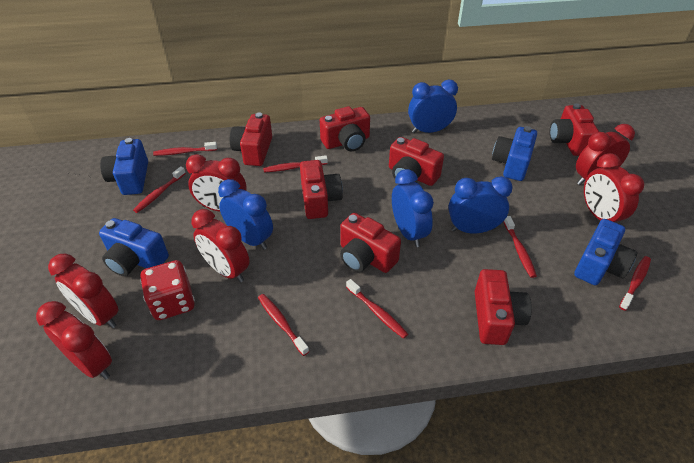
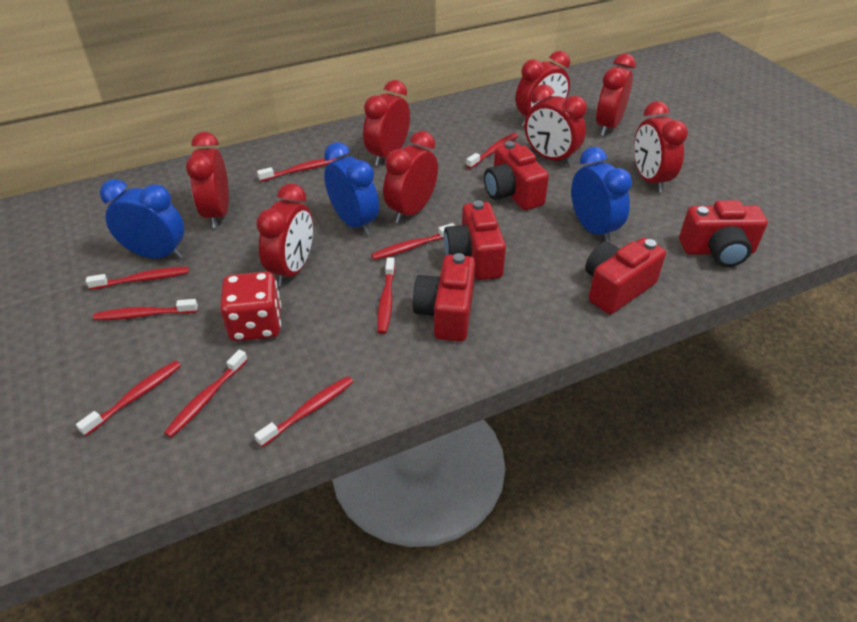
blue camera: [99,218,169,276] [100,138,148,195] [492,126,537,181] [574,219,637,285] = 4 -> none = 0
blue clock: [218,179,273,250] [392,169,434,247] [408,80,458,133] [448,176,513,234] = 4 -> [100,179,184,259] [324,142,379,235] [571,147,632,242] = 3
red camera: [230,112,272,166] [300,160,343,219] [320,106,370,151] [340,213,401,273] [389,137,444,186] [474,269,532,345] [549,103,599,156] = 7 -> [413,253,475,342] [444,200,506,280] [484,141,549,210] [585,238,666,314] [679,200,768,267] = 5
red clock: [36,301,112,379] [48,254,119,328] [186,154,247,212] [191,209,250,282] [576,124,635,185] [584,153,644,222] = 6 -> [186,132,229,228] [256,183,313,287] [363,80,410,166] [383,131,438,223] [515,51,570,127] [525,84,587,166] [596,54,636,136] [634,101,688,192] = 8
red toothbrush: [133,166,186,213] [153,142,217,156] [258,294,309,356] [263,155,328,172] [346,279,408,339] [503,216,537,278] [619,256,651,311] = 7 -> [76,360,181,436] [86,267,189,290] [93,299,198,320] [164,350,248,438] [254,376,353,447] [257,158,336,182] [371,223,455,260] [377,257,395,334] [466,133,518,169] = 9

